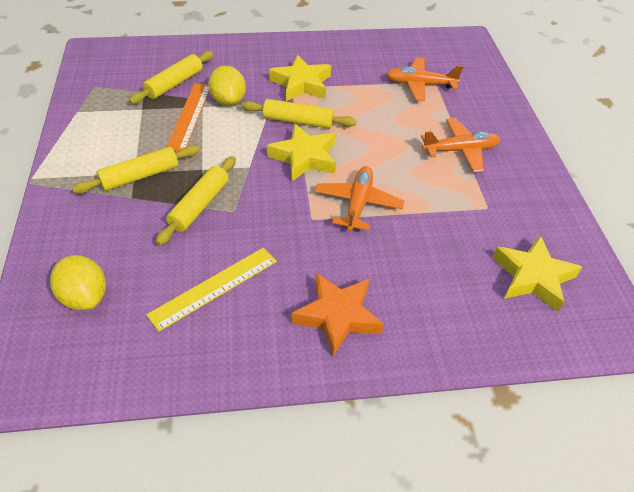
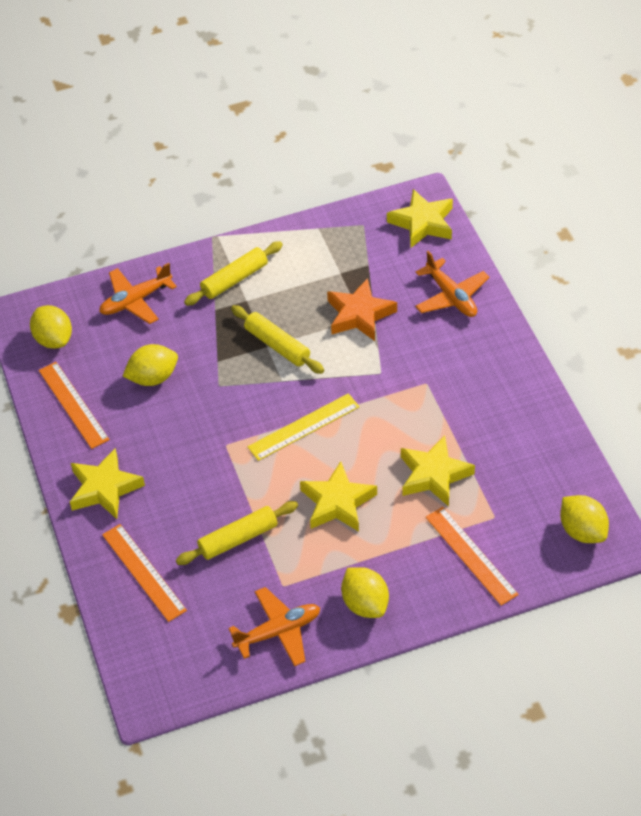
orange ruler: [167,83,209,151] = 1 -> [39,362,110,449] [102,524,187,622] [426,507,519,606] = 3
yellow lemon: [50,255,106,310] [208,66,246,106] = 2 -> [30,305,72,349] [123,344,178,386] [341,567,389,618] [560,495,609,543] = 4
yellow rolling pin: [72,145,200,194] [129,51,213,104] [156,156,236,246] [241,99,356,129] = 4 -> [176,501,298,565] [184,241,283,306] [231,305,324,374] = 3
yellow star: [267,124,336,181] [269,55,331,101] [492,235,582,312] = 3 -> [70,448,145,519] [300,461,377,532] [387,189,453,248] [401,435,475,507] = 4

